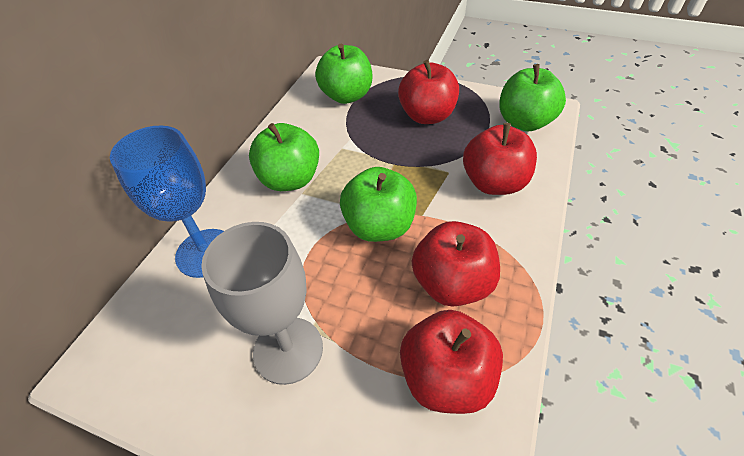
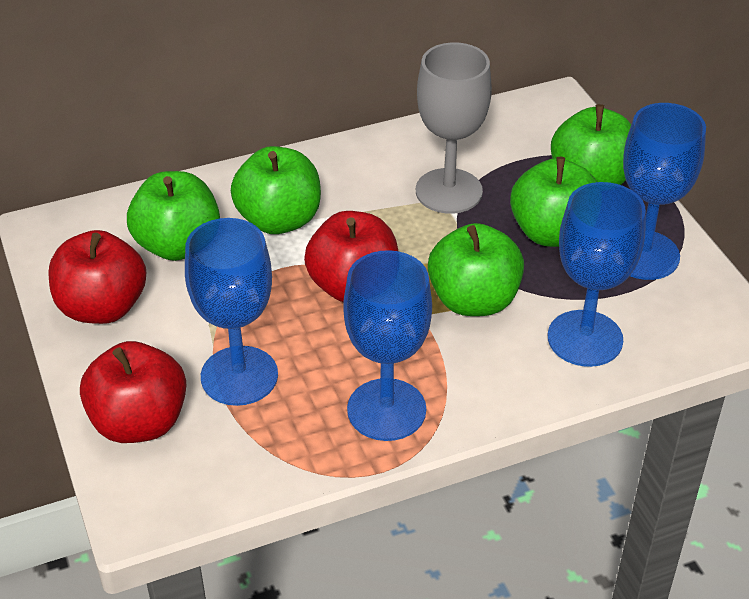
blue goblet: [110,126,224,278] = 1 -> [185,218,278,406] [343,250,432,441] [548,182,646,367] [623,103,706,280] = 4
green apple: [249,123,319,191] [315,44,372,104] [340,167,417,242] [499,64,566,131] = 4 -> [127,171,220,261] [231,146,321,234] [428,223,524,316] [510,157,597,247] [551,104,631,185] = 5
red apple: [398,60,459,124] [400,310,503,414] [412,221,500,307] [463,123,537,195] = 4 -> [48,230,146,324] [80,341,186,443] [304,211,398,302] = 3

